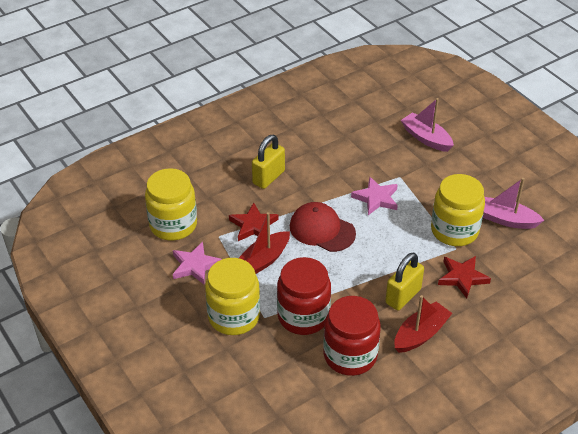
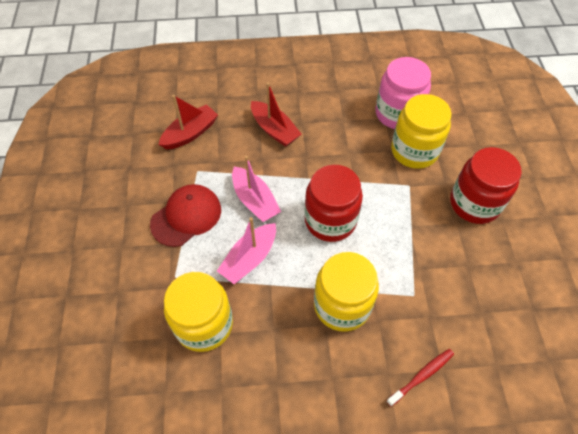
pink jar: none = 0 -> [376,57,431,129] = 1
pink star: [173,242,222,284] [351,177,398,215] = 2 -> none = 0
red star: [229,203,278,241] [438,256,491,299] = 2 -> none = 0
red toothbrush: none = 0 -> [386,349,454,407] = 1
yellow padlock: [252,135,285,189] [385,253,424,310] = 2 -> none = 0

